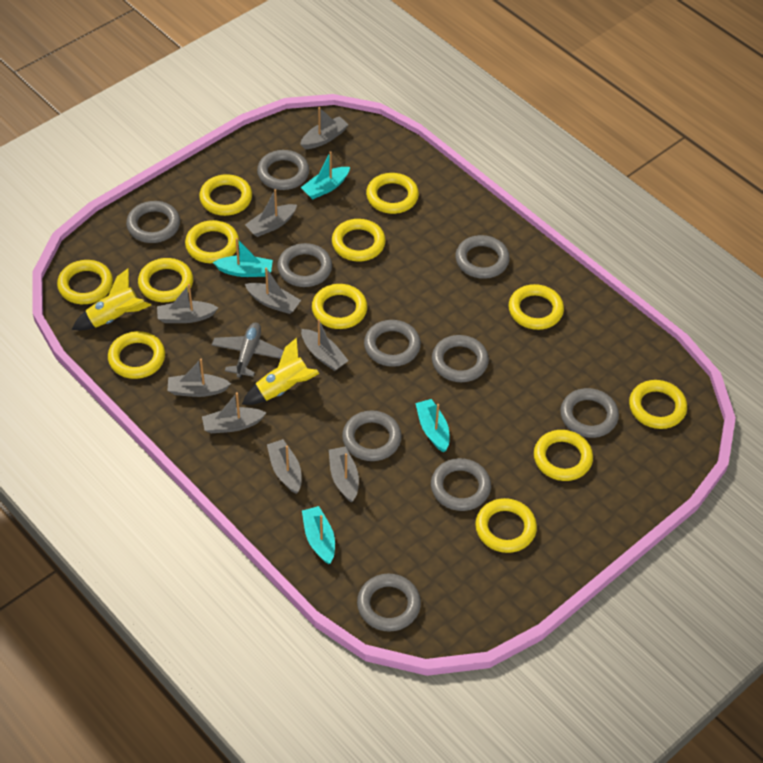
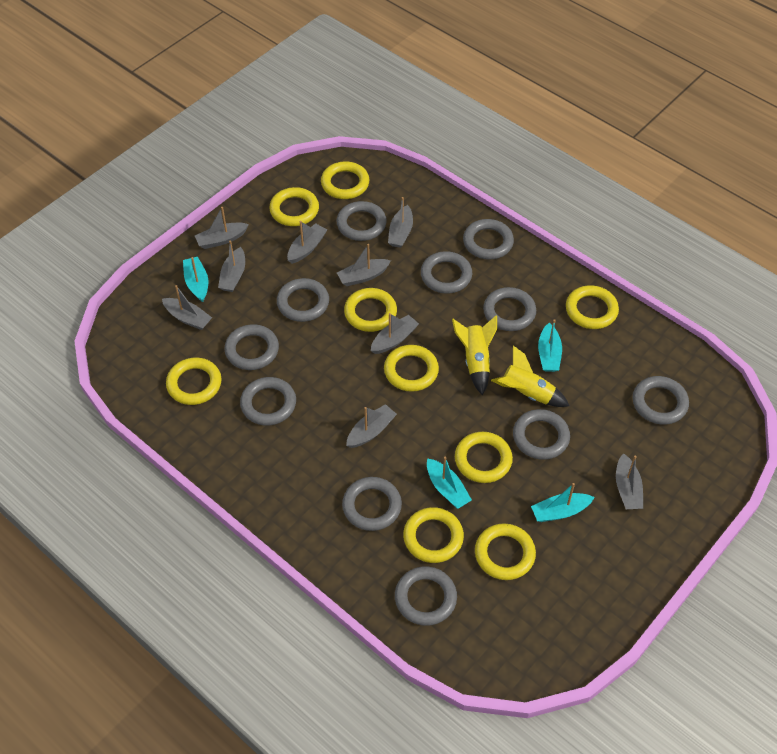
grey plane: [212,323,284,378] = 1 -> none = 0
grey ring: [126,201,180,243] [257,150,309,190] [278,243,332,287] [342,411,402,461] [357,574,421,632] [364,320,421,367] [431,458,491,511] [432,335,489,382] [455,235,510,279] [560,388,619,438] = 10 -> [224,324,279,370] [240,377,296,425] [277,278,329,322] [336,201,387,241] [342,477,402,531] [395,566,457,626] [421,251,472,293] [463,219,514,260] [483,287,536,331] [513,409,570,460] [633,376,689,424] = 11
yellow ring: [57,260,113,304] [108,331,165,379] [138,258,193,302] [185,220,239,263] [199,174,252,216] [312,284,367,329] [332,219,386,262] [366,173,419,214] [475,498,537,553] [508,284,564,330] [534,430,593,481] [629,380,687,429] = 12 -> [166,358,222,405] [269,187,319,226] [321,161,369,199] [344,288,397,332] [384,345,439,392] [403,507,464,563] [455,432,513,483] [475,523,536,580] [566,285,619,329] = 9

